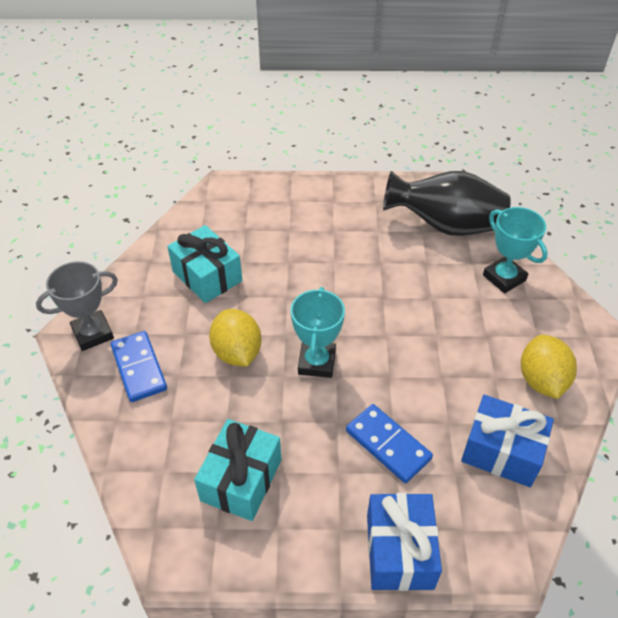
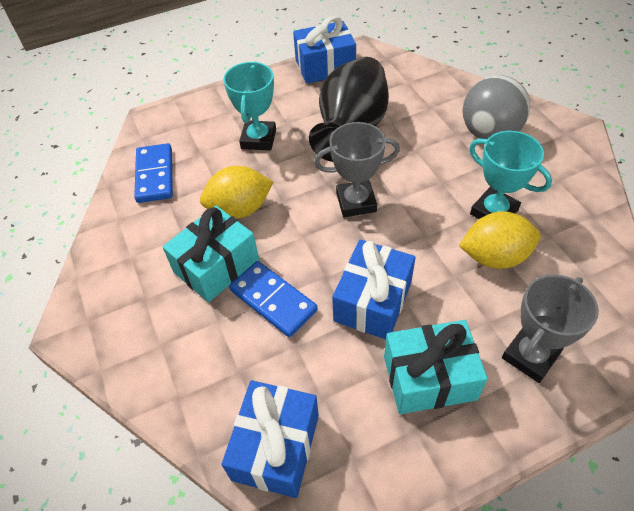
blue gift: [367,493,442,591] [461,395,554,487] = 2 -> [221,380,319,498] [293,16,356,84] [332,240,415,339] = 3
grey ball: none = 0 -> [463,75,530,139] = 1
grey trophy: [36,261,118,351] = 1 -> [314,122,400,217] [502,274,599,383] = 2

